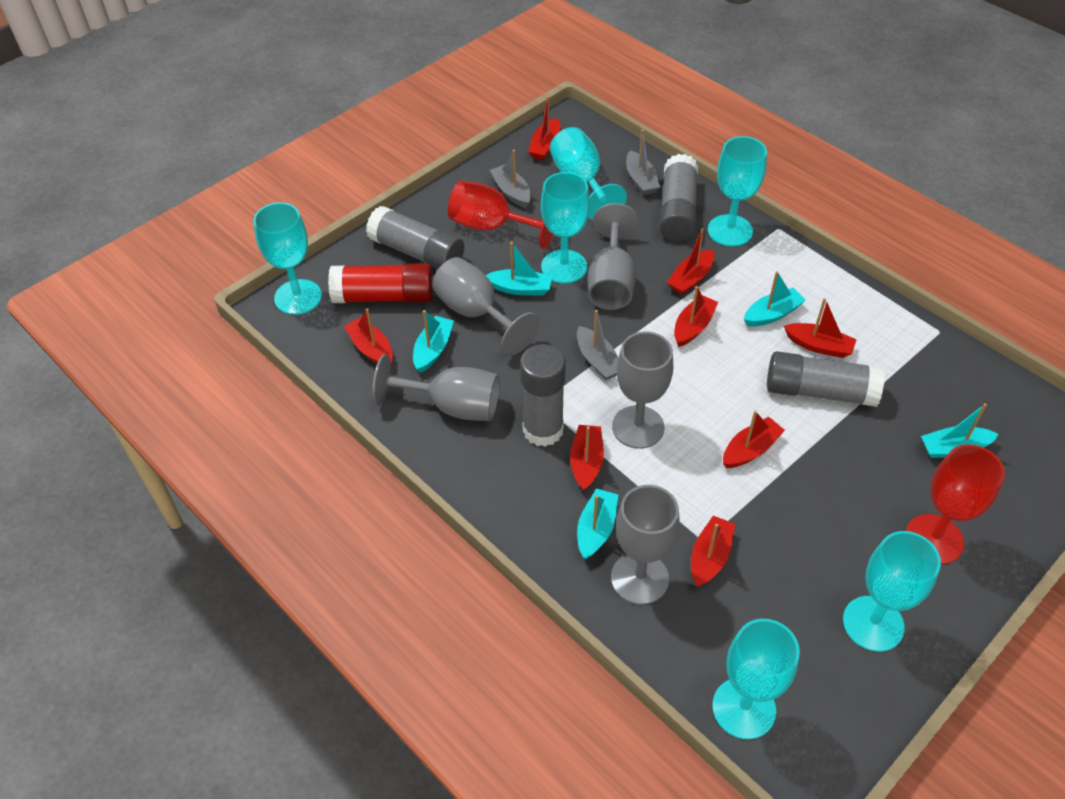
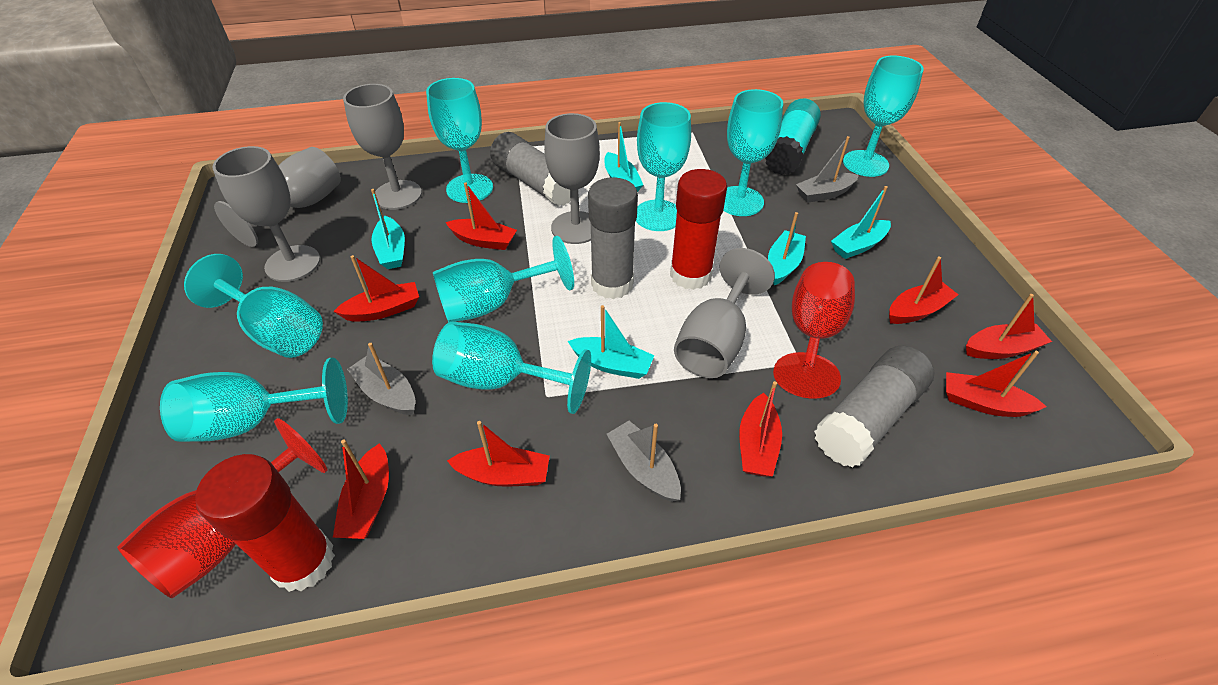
grey glue stick: [366,206,464,269] [520,344,566,447] [659,154,698,241] [767,351,885,407] = 4 -> [490,132,570,206] [588,177,638,299] [814,346,935,468] = 3
red glue stick: [328,263,433,303] = 1 -> [195,454,335,592] [670,169,727,290] = 2
turquoise glue stick: none = 0 -> [765,99,821,175] = 1
turquoise goblet: [253,202,322,315] [541,172,590,284] [550,127,627,220] [708,136,767,247] [712,619,800,739] [843,531,941,652] = 6 -> [160,358,348,442] [184,254,323,358] [426,78,493,203] [432,322,591,414] [433,236,574,323] [636,102,691,231] [723,89,783,216] [843,56,924,177] = 8

